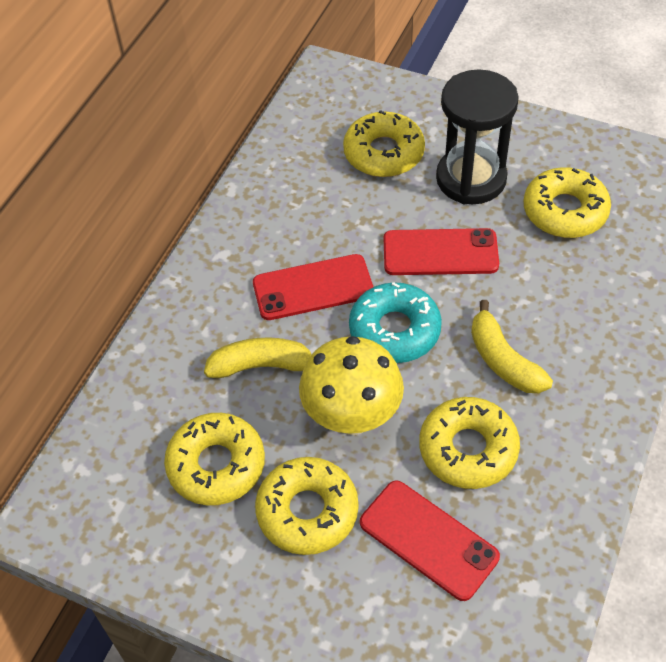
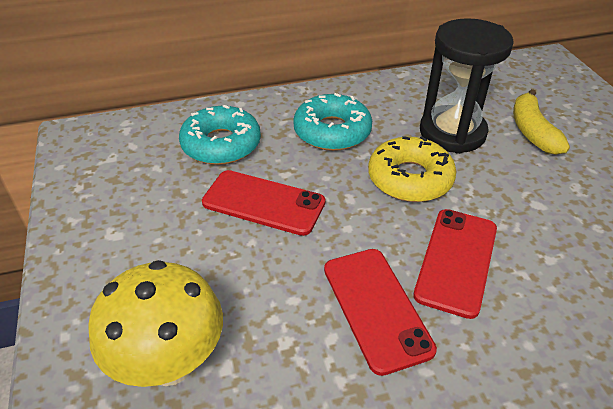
turquoise donut: [349,282,442,363] = 1 -> [179,105,261,165] [293,93,372,151] = 2
yellow banana: [204,337,312,378] [471,300,553,393] = 2 -> [513,89,570,155] = 1
yellow donut: [164,413,265,505] [255,457,359,555] [343,110,425,177] [419,397,520,489] [523,167,611,238] = 5 -> [368,136,457,202] = 1

